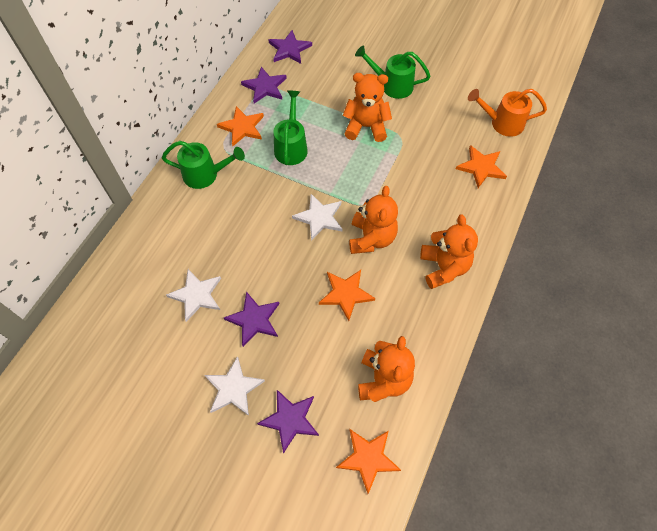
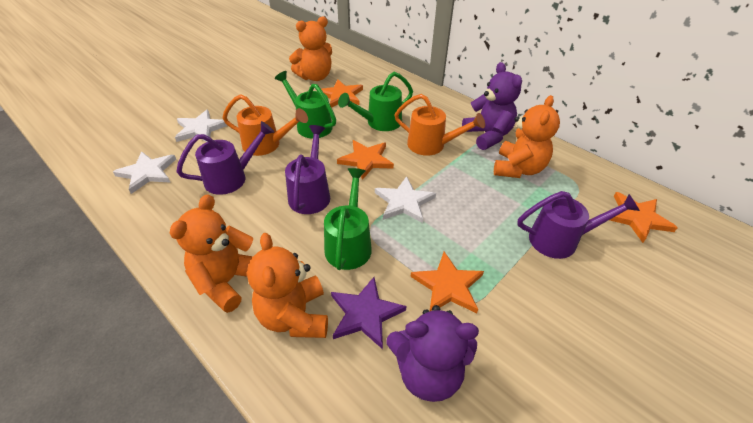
orange watering can: [468,89,547,137] = 1 -> [222,94,308,156] [394,94,485,156] = 2
purple star: [224,292,279,347] [241,67,287,104] [257,390,319,454] [268,30,312,64] = 4 -> [331,277,407,349] = 1
purple teddy bear: none = 0 -> [386,305,479,402] [462,62,522,150] = 2
purple watering can: none = 0 -> [176,121,274,195] [285,125,330,214] [517,191,640,259] = 3

